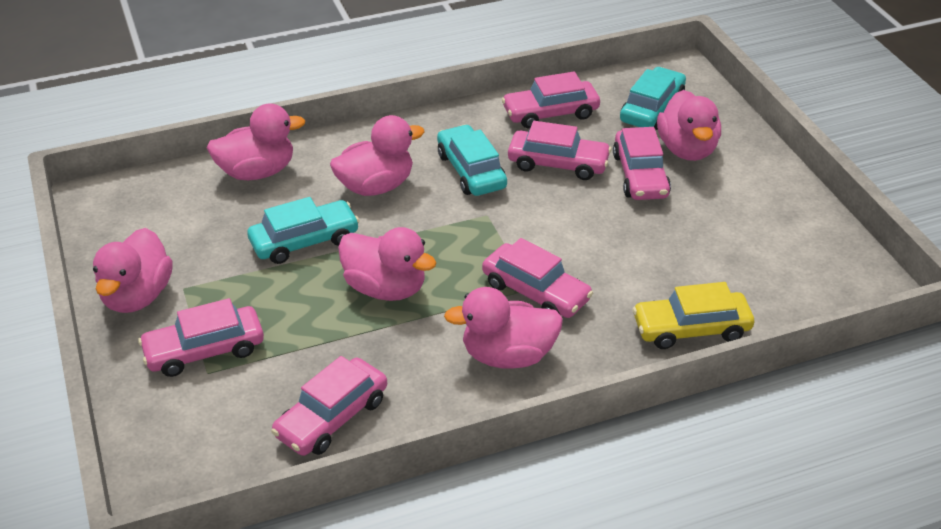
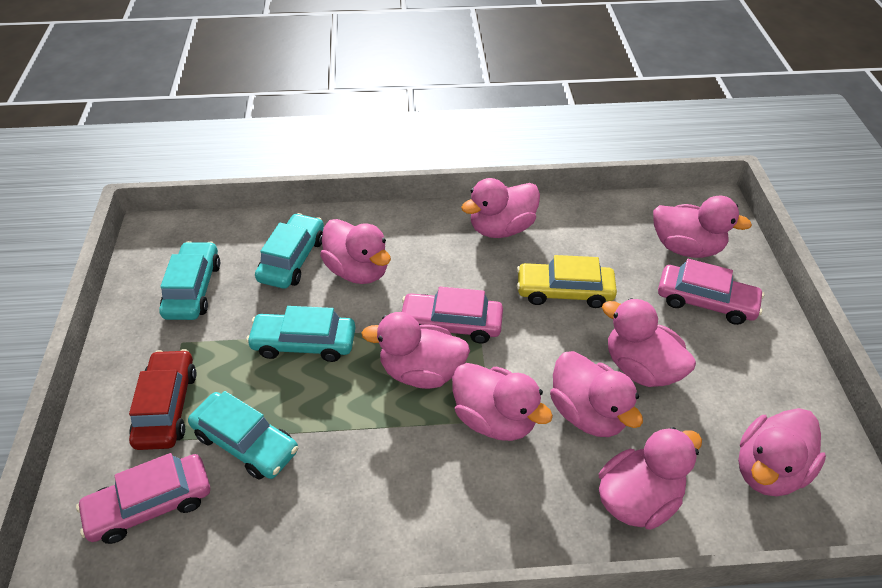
pink car: [138,298,264,377] [271,356,387,456] [482,238,593,318] [502,72,600,129] [508,121,612,180] [613,127,671,200] = 6 -> [76,453,210,544] [402,287,503,344] [658,259,764,325] = 3
pink duck: [93,228,173,313] [207,103,305,180] [330,115,425,196] [338,227,437,301] [444,287,563,369] [657,90,721,161] = 6 -> [320,219,391,284] [361,312,470,389] [452,363,553,441] [461,178,540,238] [550,351,643,437] [599,427,702,530] [602,298,696,387] [653,196,752,258] [738,408,826,496] = 9
red car: none = 0 -> [129,349,196,450] = 1
turquoise car: [247,197,359,264] [437,124,507,196] [620,67,686,130] = 3 -> [160,241,220,320] [188,391,298,480] [246,306,356,362] [255,213,324,289] = 4

